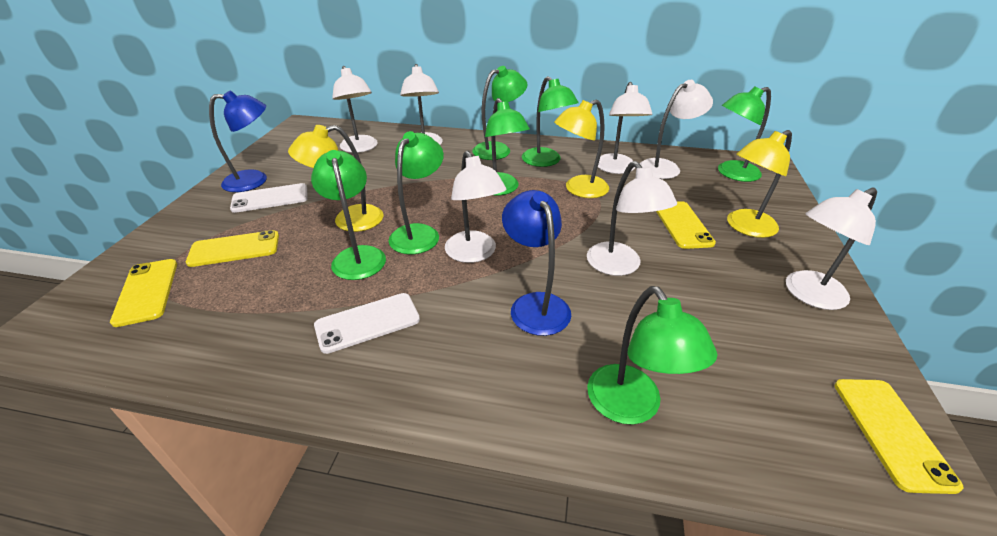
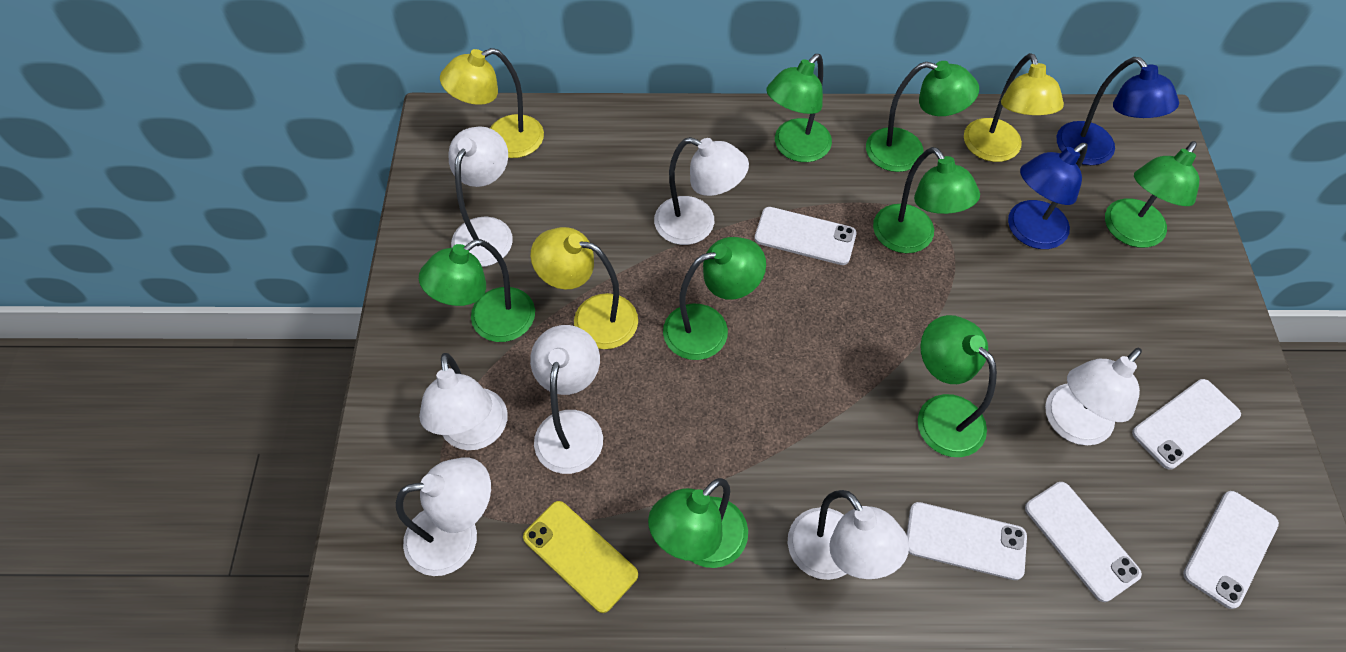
green lamp: [311,150,386,280] [388,131,444,254] [472,66,528,160] [485,98,530,195] [522,76,579,167] [587,286,717,425] [718,86,771,182] = 7 -> [419,239,535,342] [648,478,748,568] [663,237,766,360] [766,54,832,162] [866,61,979,172] [873,147,980,253] [918,315,997,457] [1105,141,1199,248] = 8
white phone: [230,183,308,213] [314,293,420,354] = 2 -> [755,207,857,265] [907,502,1027,580] [1025,482,1142,602] [1132,379,1241,469] [1183,491,1279,609] = 5
yellow phone: [110,259,177,327] [186,230,279,267] [656,201,716,249] [835,379,963,494] = 4 -> [523,501,638,613] = 1

